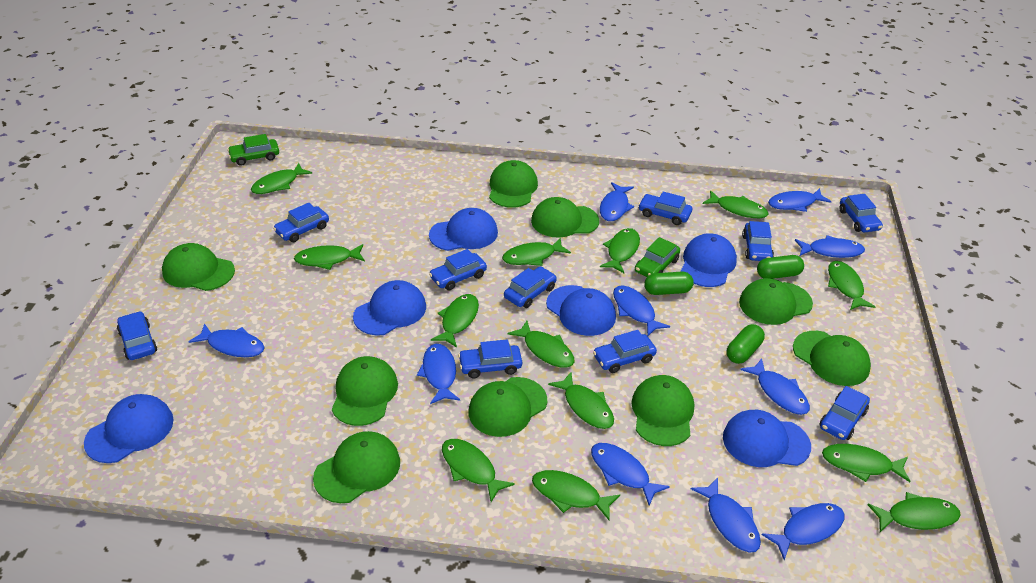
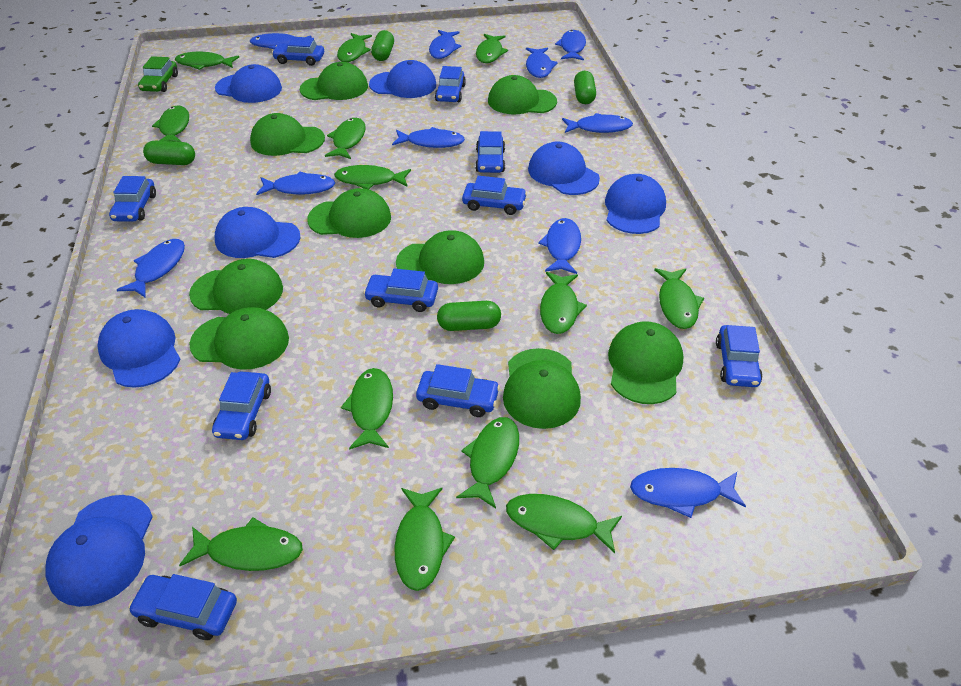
blue cap: [84,394,174,463] [353,280,426,336] [429,208,498,251] [546,285,616,336] [681,233,737,287] [723,410,811,467] = 6 -> [45,495,153,607] [97,309,180,388] [215,64,282,103] [215,207,301,258] [369,60,436,98] [528,142,600,195] [605,174,666,234] = 7
green capsule: [644,272,694,295] [726,324,765,364] [757,255,804,279] = 3 -> [143,141,195,165] [371,30,394,61] [437,301,501,331] [574,71,596,104] = 4
green car: [227,134,279,166] [635,237,680,277] = 2 -> [138,56,178,92] = 1

